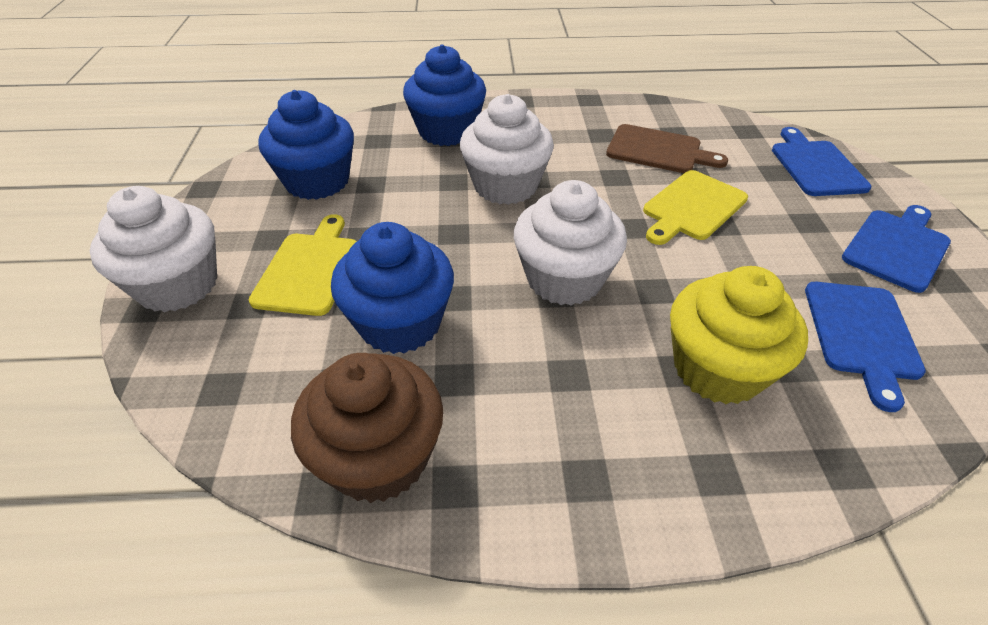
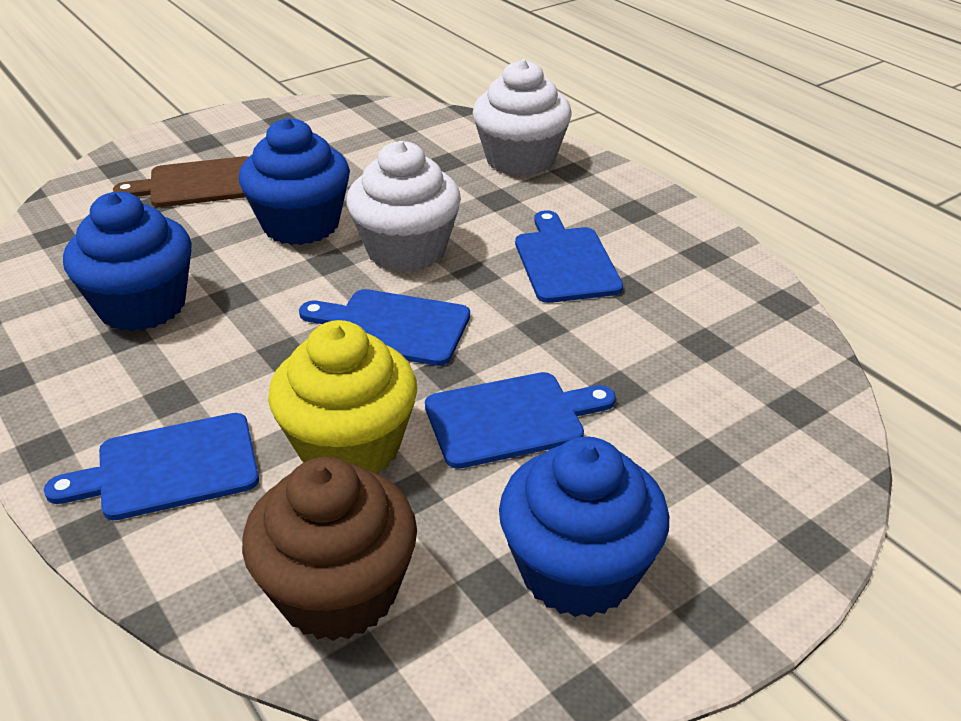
blue cutting board: [772,127,871,196] [805,282,926,412] [842,205,951,293] = 3 -> [44,413,259,520] [299,289,470,366] [425,372,616,469] [515,210,623,303] = 4
white cupcake: [90,186,217,312] [460,94,554,205] [514,180,627,305] = 3 -> [347,141,461,272] [473,59,572,176] = 2
yellow cutting board: [249,214,357,316] [643,170,748,245] = 2 -> none = 0

